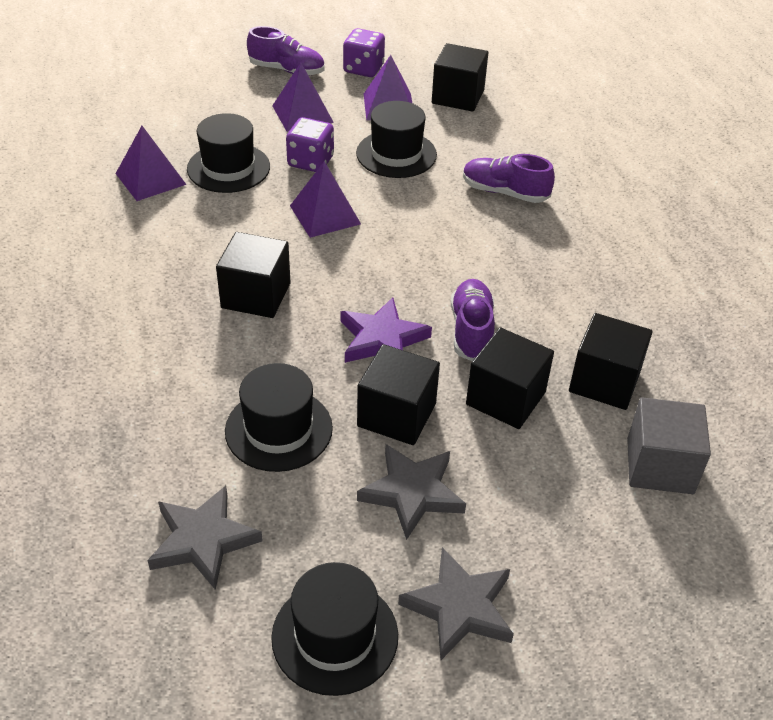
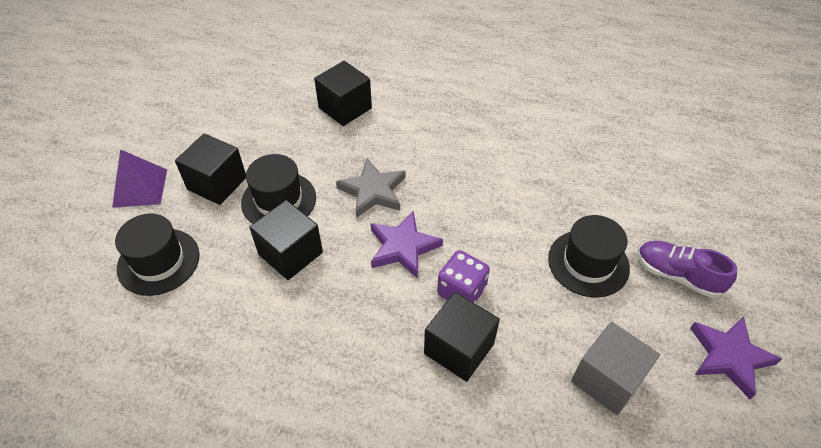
black cube: [216,232,290,318] [357,344,440,445] [432,43,488,112] [466,327,554,429] [569,313,653,410] = 5 -> [175,133,246,205] [249,200,323,280] [314,61,372,126] [424,292,500,382] = 4
black hat: [187,113,270,193] [225,363,333,472] [271,562,398,696] [356,101,437,178] = 4 -> [115,213,199,296] [241,154,316,224] [548,215,630,298] = 3
grey star: [147,486,263,590] [357,444,466,540] [398,547,514,660] = 3 -> [336,159,405,218] = 1
purple dice: [286,117,334,172] [343,28,385,77] = 2 -> [437,250,490,303] = 1
purple pyramid: [115,126,187,201] [272,63,334,132] [290,161,361,238] [364,55,412,120] = 4 -> [112,149,167,208] = 1
purple shoe: [247,26,325,76] [451,279,495,361] [463,154,555,203] = 3 -> [638,241,737,298] = 1
purple star: [341,297,432,363] = 1 -> [370,211,443,279] [690,316,782,399] = 2

